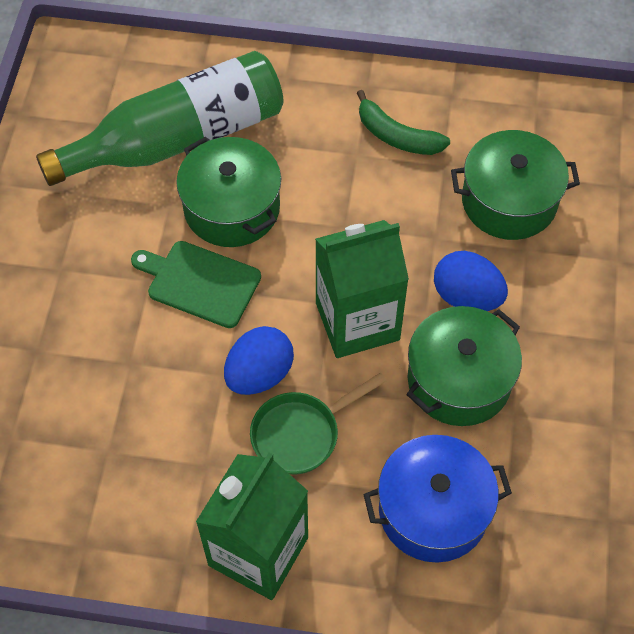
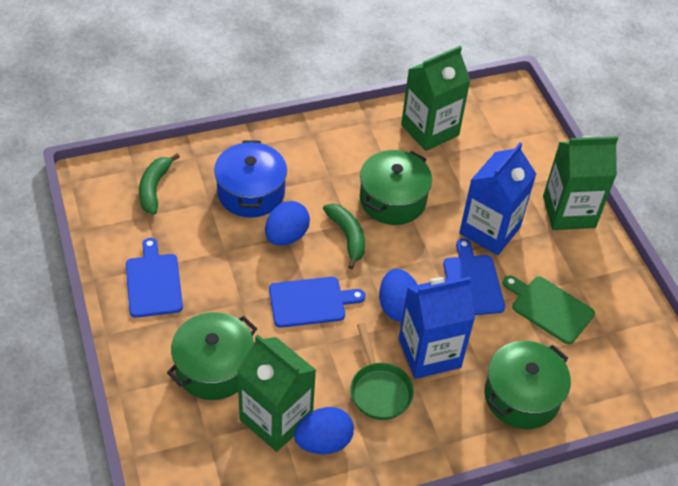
blue carton: none = 0 -> [399,276,475,379] [459,142,536,255] = 2
blue cutting board: none = 0 -> [126,238,183,318] [269,277,365,328] [443,238,505,315] = 3
blue egg: [224,326,294,395] [434,251,508,311] = 2 -> [265,201,310,246] [294,407,354,454] [379,269,418,321] = 3
green banana: [357,90,450,155] = 1 -> [139,153,180,214] [323,204,365,269] = 2
green bottle: [36,51,283,186] = 1 -> none = 0
green carton: [196,453,308,600] [315,220,409,358] = 2 -> [237,334,316,452] [401,46,471,151] [543,136,618,230] = 3

